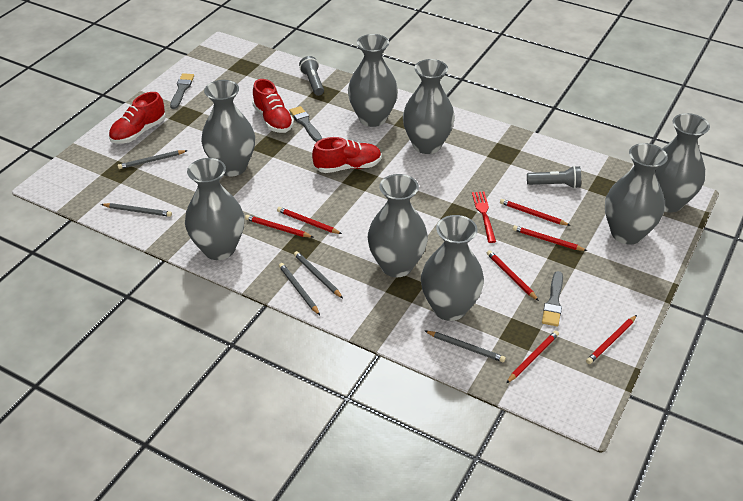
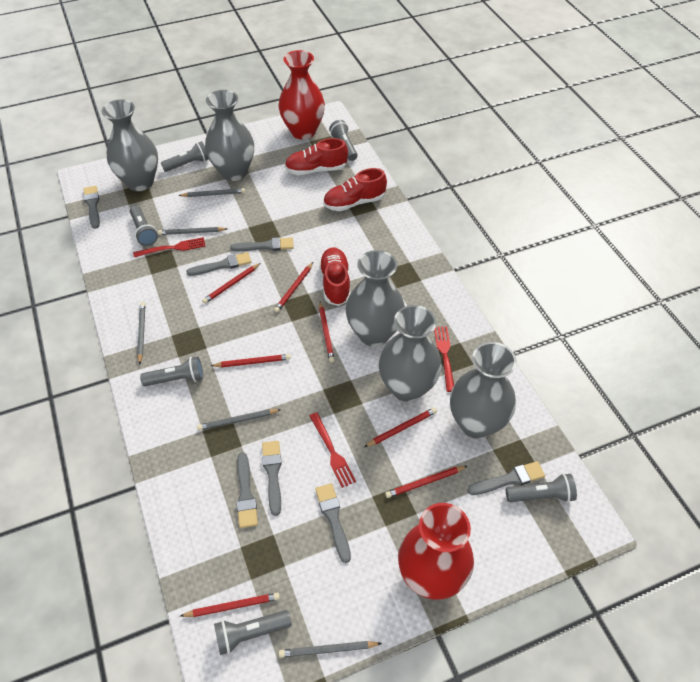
grey brush: [170,73,194,109] [289,106,322,142] [542,271,563,327] = 3 -> [83,186,100,229] [186,252,251,276] [230,237,294,251] [237,452,258,528] [262,441,282,516] [315,483,351,563] [467,461,545,495] = 7
grey flashlight: [299,56,324,96] [527,166,581,189] = 2 -> [130,205,158,246] [140,356,203,386] [161,141,208,172] [214,610,292,655] [329,120,358,161] [506,473,577,503] = 6
grey vase: [185,158,244,260] [201,80,255,176] [348,34,398,127] [368,174,428,277] [403,59,455,154] [421,215,484,321] [605,143,668,245] [655,113,710,213] = 8 -> [101,99,158,191] [205,90,254,181] [346,250,405,347] [379,305,442,402] [450,342,517,439] = 5
red fork: [472,191,496,243] = 1 -> [133,237,205,257] [310,412,356,488] [434,326,454,392] = 3
red vase: none = 0 -> [278,50,325,140] [398,503,474,600] = 2

